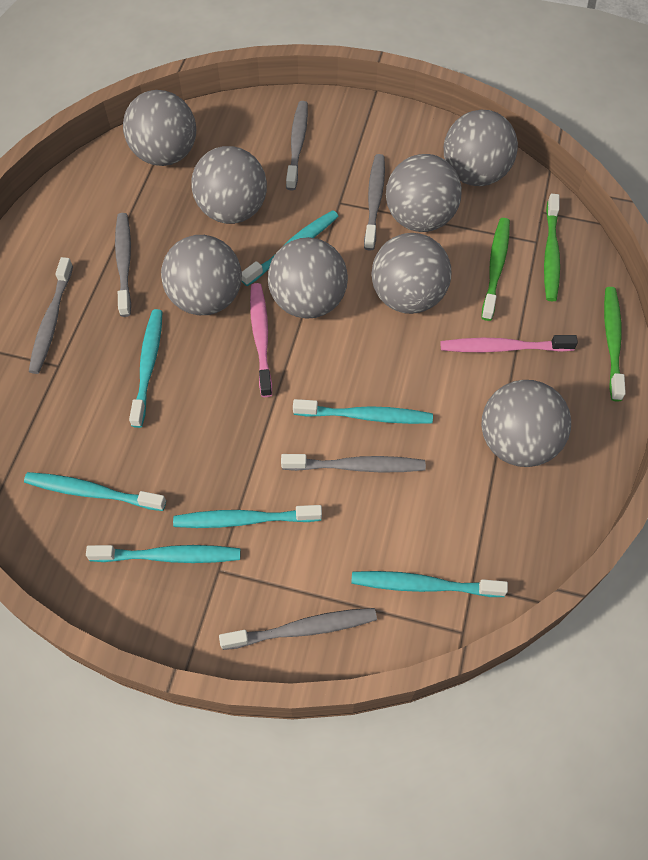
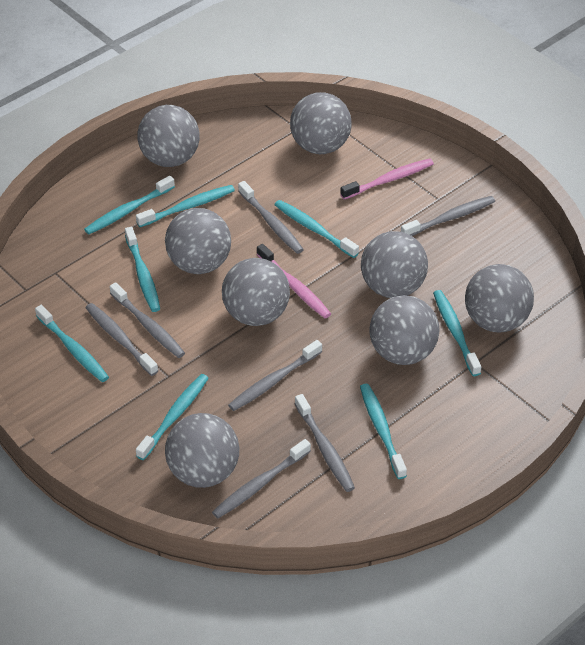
green toothbrush: [481,218,510,321] [544,194,560,302] [604,287,626,402] = 3 -> none = 0
grey toothbrush: [29,257,73,374] [115,213,131,317] [219,608,377,650] [281,454,426,472] [286,101,308,191] [364,154,385,251] = 6 -> [86,303,158,376] [110,282,185,358] [212,439,311,518] [228,340,322,411] [238,181,304,254] [295,394,355,492] [401,196,495,236] = 7
turquoise toothbrush: [24,472,166,511] [86,545,241,563] [129,309,163,428] [173,505,322,528] [241,210,339,286] [293,399,433,424] [351,571,508,597] = 7 -> [35,305,109,382] [84,176,175,234] [125,227,160,312] [136,185,235,227] [136,374,209,460] [274,200,359,258] [360,384,407,479] [433,290,481,376] = 8

